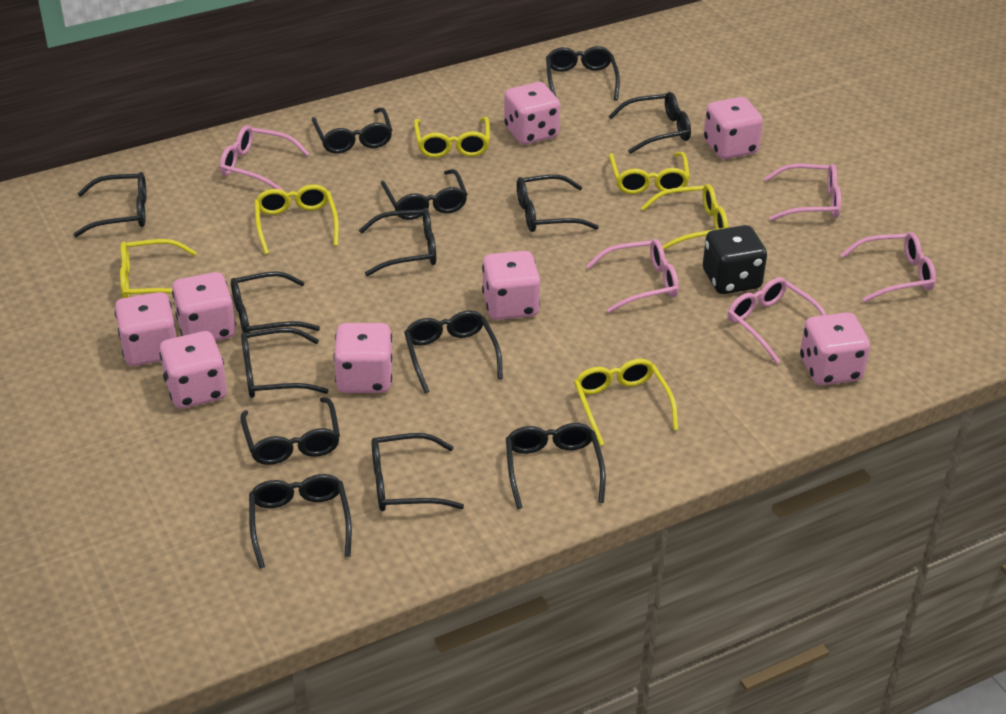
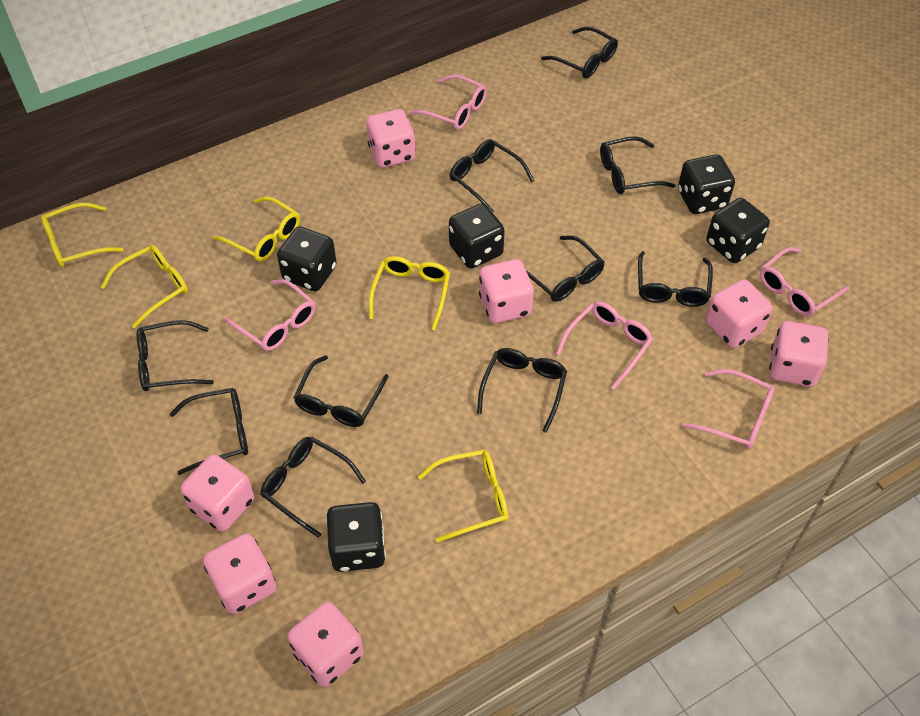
black dice: [703,225,767,294] = 1 -> [277,226,337,291] [326,502,386,572] [449,203,505,268] [678,154,735,214] [706,198,770,263] = 5
black glasses: [73,172,147,237] [231,271,320,333] [240,397,340,465] [241,328,329,398] [249,474,352,569] [312,107,392,154] [359,208,436,276] [371,433,464,511] [381,169,468,220] [404,310,503,394] [506,423,606,509] [517,174,599,232] [546,46,620,100] [608,92,691,154] = 14 -> [137,320,214,391] [170,388,248,475] [260,436,366,538] [293,355,389,427] [450,139,534,213] [477,348,567,433] [526,235,604,302] [541,27,618,78] [600,136,676,194] [638,251,713,307] = 10
pink dice: [115,292,176,366] [159,331,227,409] [172,272,236,341] [334,323,392,393] [482,251,540,320] [504,82,560,145] [704,97,763,159] [800,312,870,385] = 8 -> [180,454,254,532] [203,533,276,614] [287,602,364,687] [366,109,416,168] [479,259,534,323] [706,279,773,348] [769,321,829,387] = 7
yellow glasses: [120,239,197,298] [254,184,339,255] [414,117,490,158] [574,359,678,446] [609,152,690,194] [641,184,728,250] = 6 -> [41,203,123,268] [101,245,188,328] [213,196,300,262] [369,256,450,330] [418,450,508,543] = 5

